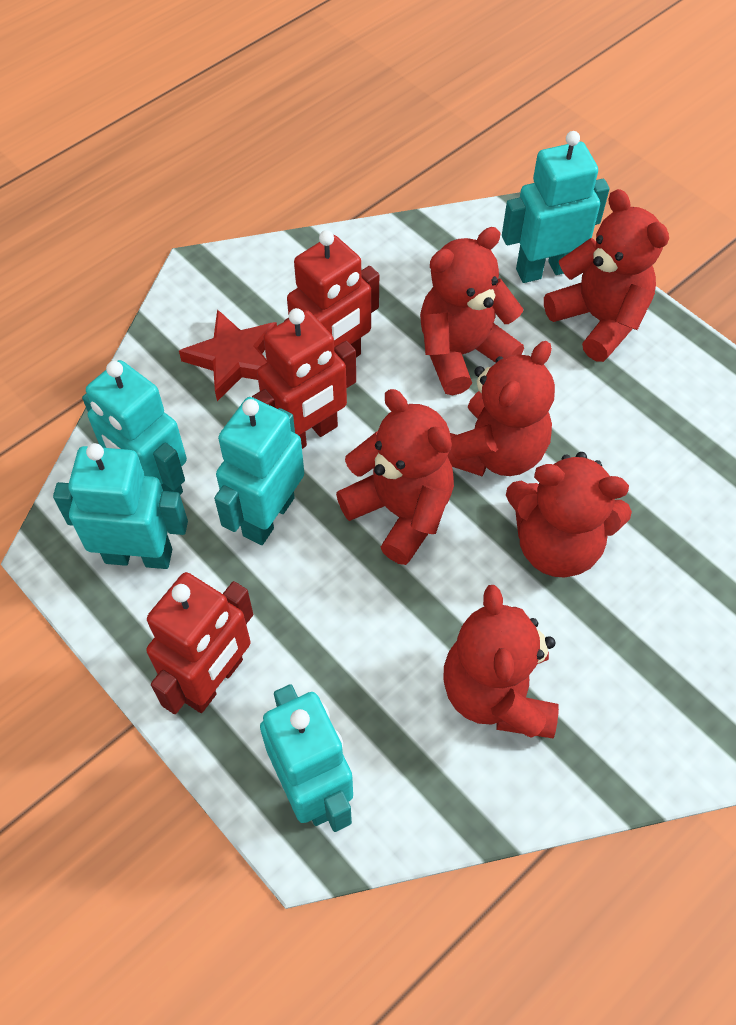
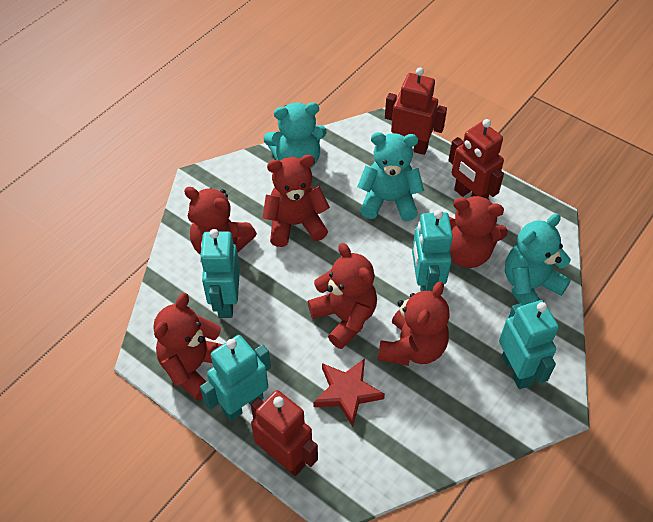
turquoise robot: [53,443,188,569] [82,360,187,495] [214,397,304,545] [260,684,353,832] [502,131,610,283] = 5 -> [200,229,240,318] [200,335,271,421] [412,210,453,291] [499,300,559,389] = 4
turquoise teddy bear: none = 0 -> [263,102,327,169] [357,132,424,221] [505,214,571,305] = 3

